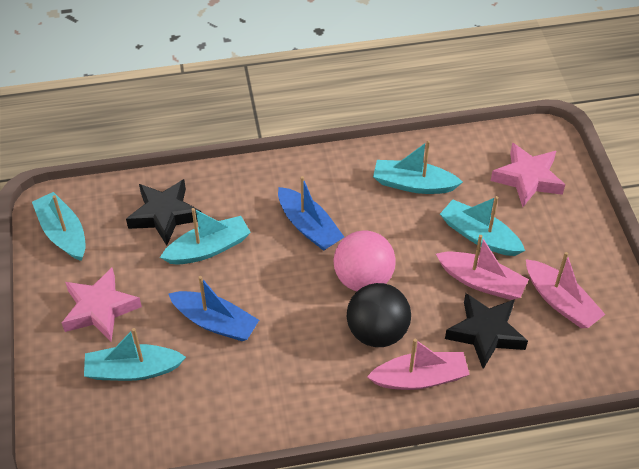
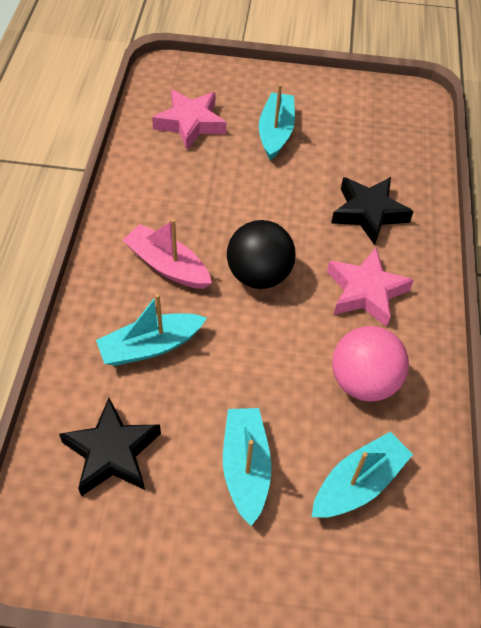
blue boat: [169,276,259,341] [278,176,344,251] = 2 -> none = 0
pink boat: [367,339,470,390] [436,235,529,300] [526,252,606,328] = 3 -> [122,219,212,289] = 1
turquoise boat: [32,192,85,261] [84,328,186,381] [160,208,251,265] [373,141,463,194] [440,196,525,256] = 5 -> [96,294,207,366] [223,408,271,526] [259,84,295,160] [312,432,413,518] = 4

